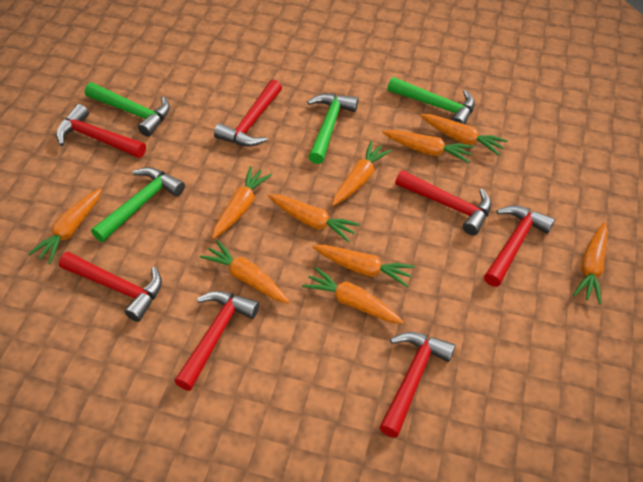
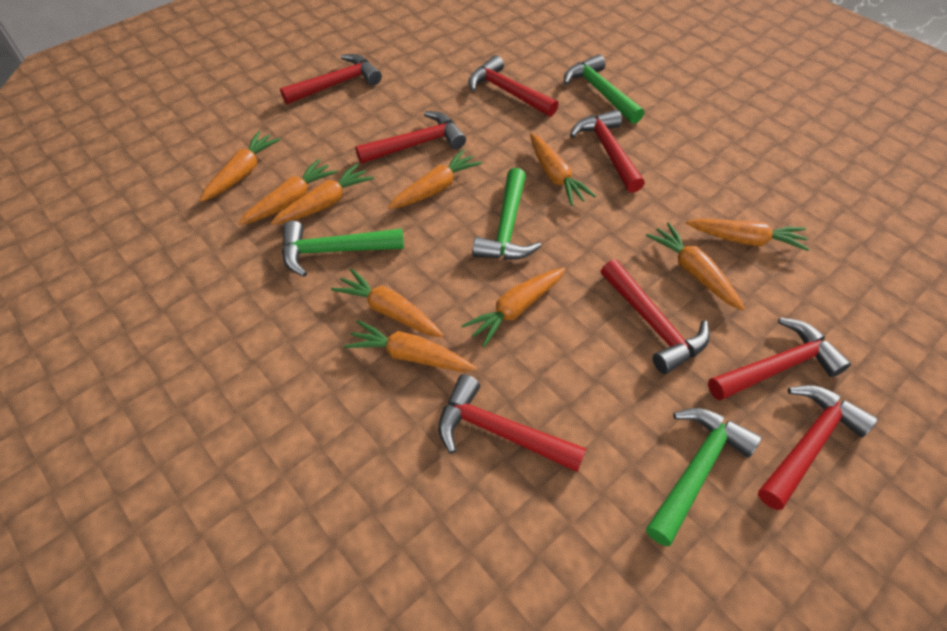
red hammer: [56,104,146,158] [59,252,162,322] [174,291,259,391] [214,80,282,147] [379,332,456,437] [395,170,491,235] [484,205,555,287] = 7 -> [280,54,382,104] [355,111,466,164] [438,375,586,472] [468,55,559,117] [570,110,645,193] [601,259,710,374] [708,318,851,401] [758,385,878,510] = 8

